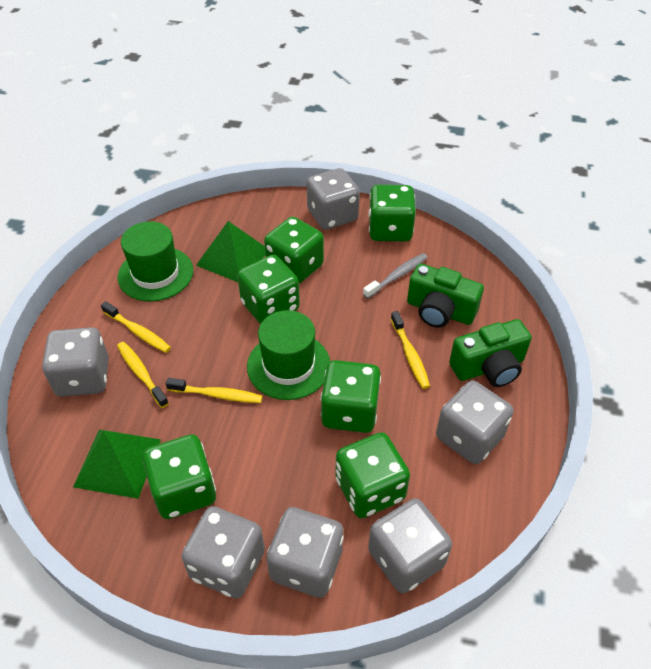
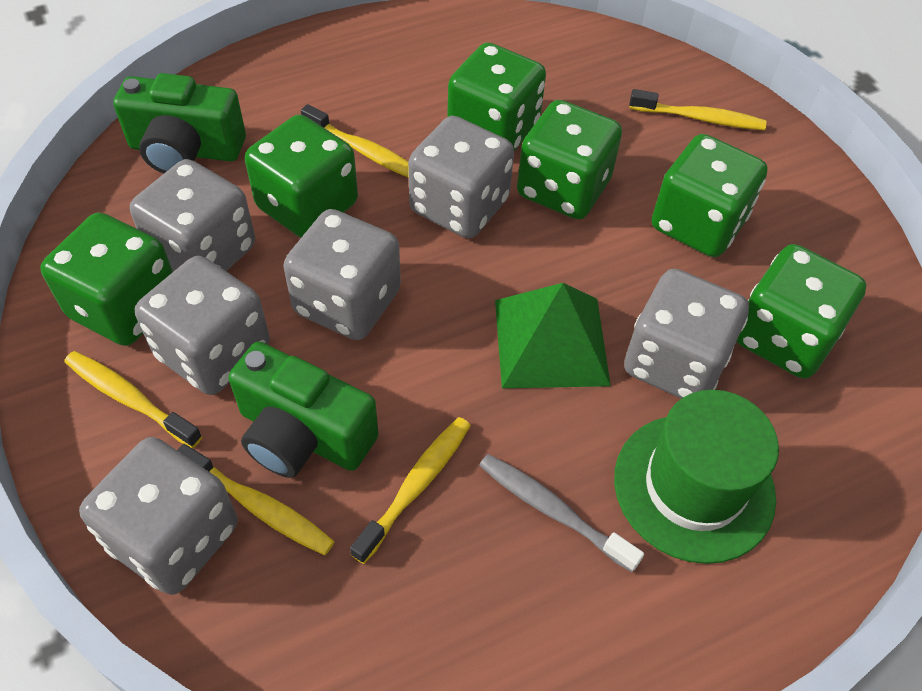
green hat: [118,221,193,301] [247,310,330,400] = 2 -> [614,390,779,564] = 1
green pyramid: [73,429,161,499] [196,221,265,282] = 2 -> [495,283,611,388] = 1
yellow toothbrush: [101,301,171,353] [117,342,169,408] [165,378,263,403] [391,311,430,389] = 4 -> [65,351,202,448] [177,444,335,555] [301,104,409,178] [350,417,471,564] [629,89,767,130] = 5

